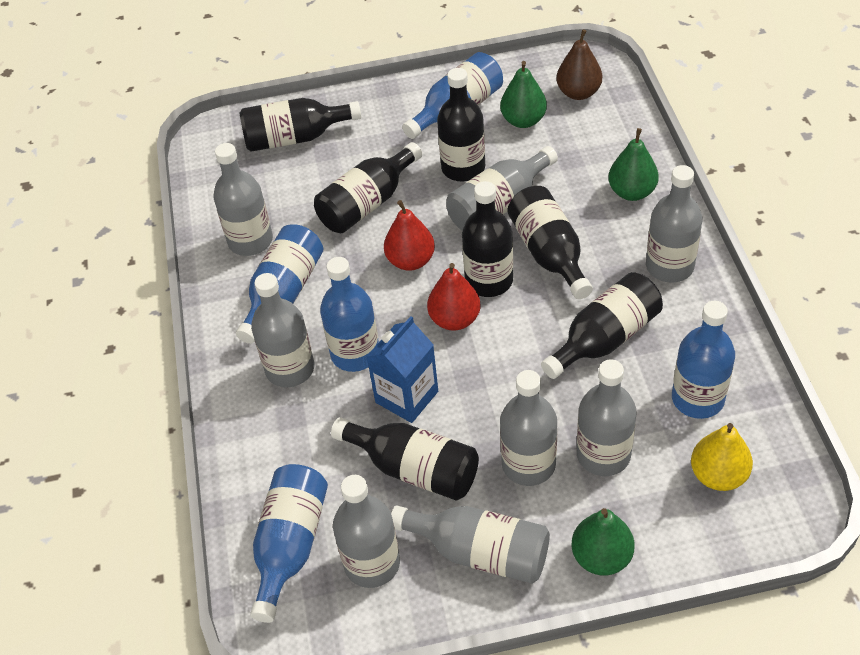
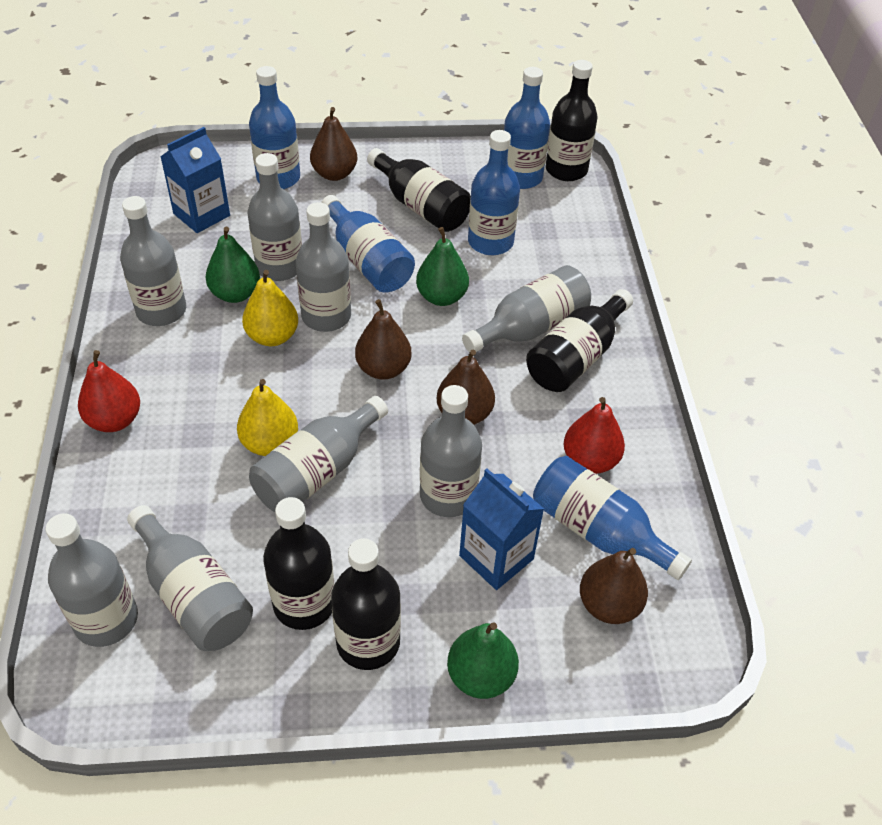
black bottle: [240,98,361,152] [314,142,422,233] [331,417,479,501] [437,68,485,182] [462,181,513,297] [508,186,593,299] [541,272,663,379] = 7 -> [263,497,334,630] [331,538,401,670] [367,148,471,232] [526,289,633,392] [546,60,598,181] = 5
blue carton: [366,316,438,423] = 1 -> [160,127,230,233] [459,469,544,590] = 2
brown pear: [556,29,602,100] = 1 -> [310,107,357,181] [355,299,412,380] [437,350,495,425] [580,548,648,624] = 4
yellow pear: [691,423,753,491] = 1 -> [237,379,298,456] [242,270,298,346] = 2

